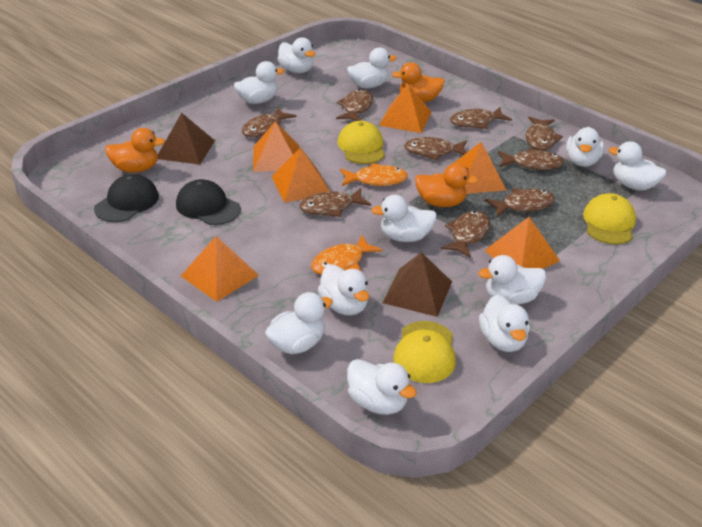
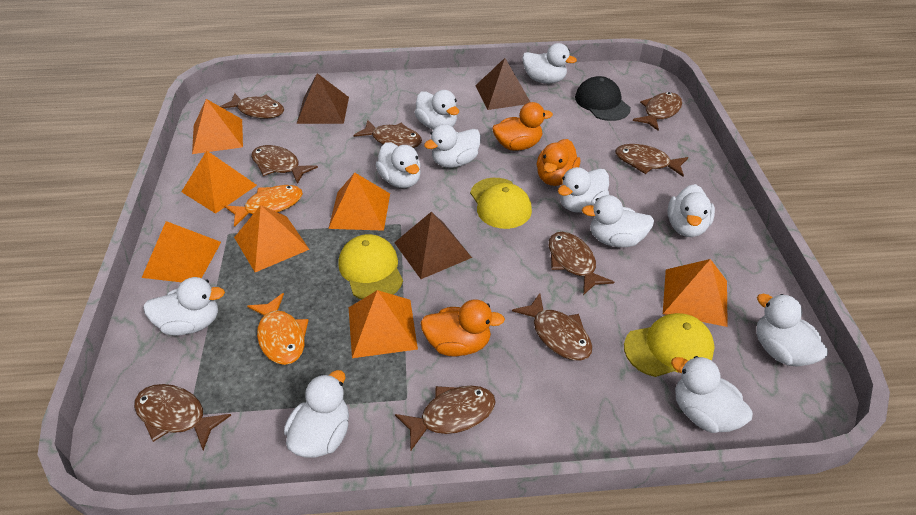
black cap: [94,174,159,222] [176,179,241,225] = 2 -> [575,76,631,121] = 1
brown pyramid: [158,113,215,165] [382,252,452,317] = 2 -> [297,73,349,124] [394,212,472,279] [475,58,530,110] = 3
orange pyramid: [181,236,259,302] [253,121,299,172] [271,147,330,203] [379,84,432,133] [454,142,506,194] [484,217,560,269] = 6 -> [142,221,221,282] [182,151,257,214] [192,99,243,154] [234,205,310,272] [328,173,390,231] [349,290,418,358] [663,259,728,327] = 7

